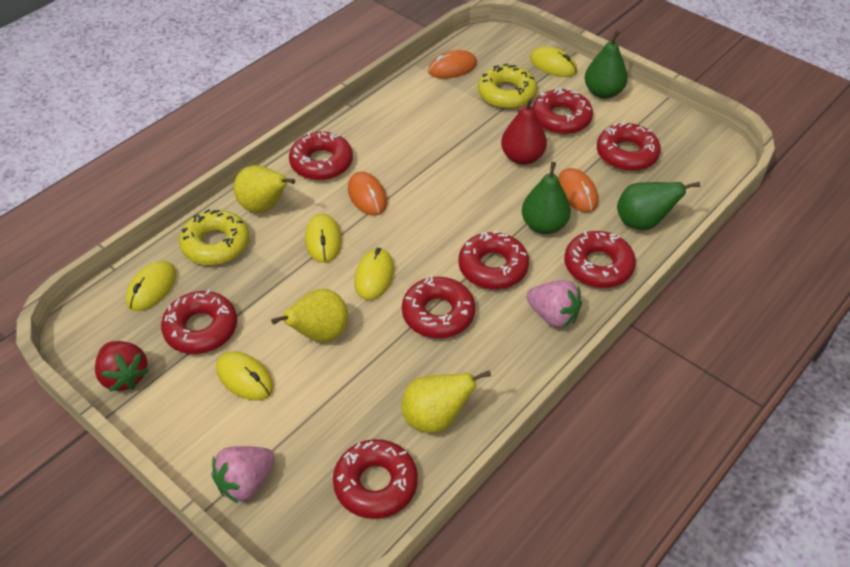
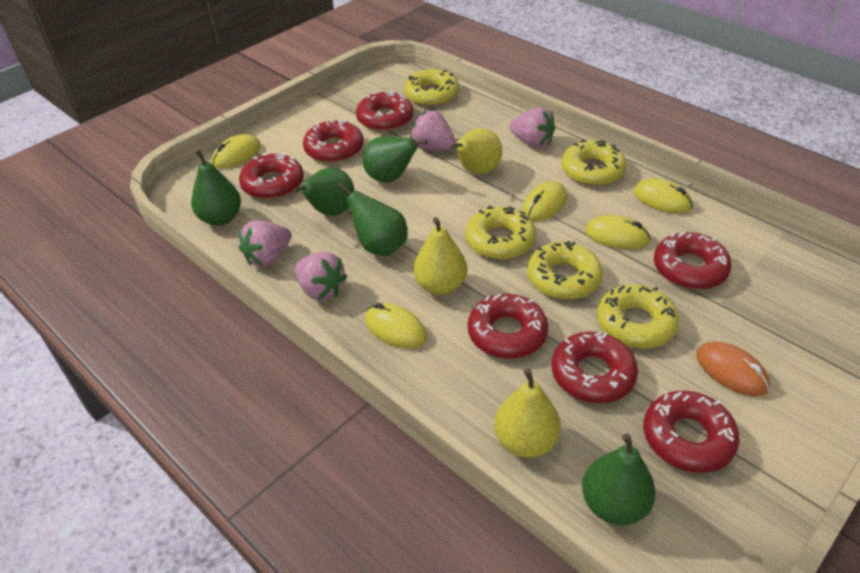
green pear: [522,162,571,234] [585,30,628,99] [617,182,700,230] = 3 -> [191,150,241,226] [292,167,354,216] [337,182,407,256] [362,137,428,182] [582,433,656,525] = 5
orange mouse: [348,172,387,216] [428,50,477,78] [558,168,598,212] = 3 -> [696,341,770,396] = 1
pink strawberry: [211,446,275,504] [526,280,582,328] = 2 -> [239,221,292,267] [295,251,347,300] [411,111,456,151] [509,107,555,148] = 4
red donut: [161,290,237,354] [289,132,353,180] [333,439,418,519] [402,276,475,338] [459,231,529,289] [532,88,593,134] [564,231,636,288] [597,122,661,171] = 8 -> [239,153,304,200] [303,120,364,163] [356,91,414,131] [468,294,548,359] [552,332,638,403] [643,391,740,473] [654,232,732,289] = 7
red pear: [501,98,547,165] = 1 -> none = 0
red strawberry: [95,341,149,392] = 1 -> none = 0
yellow donut: [179,209,249,265] [478,64,537,109] = 2 -> [404,69,459,106] [465,205,536,260] [527,241,603,300] [561,139,626,186] [597,284,679,349] = 5

